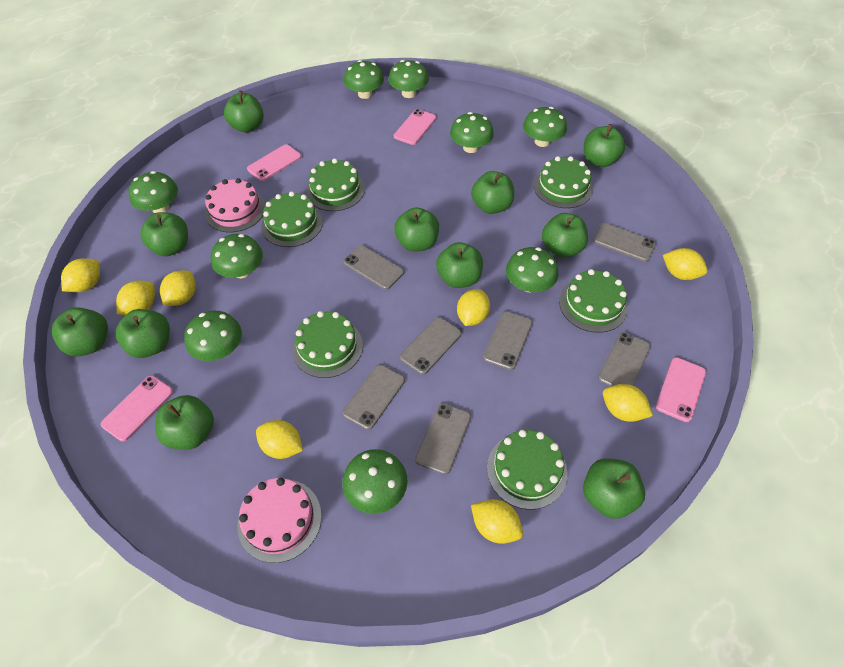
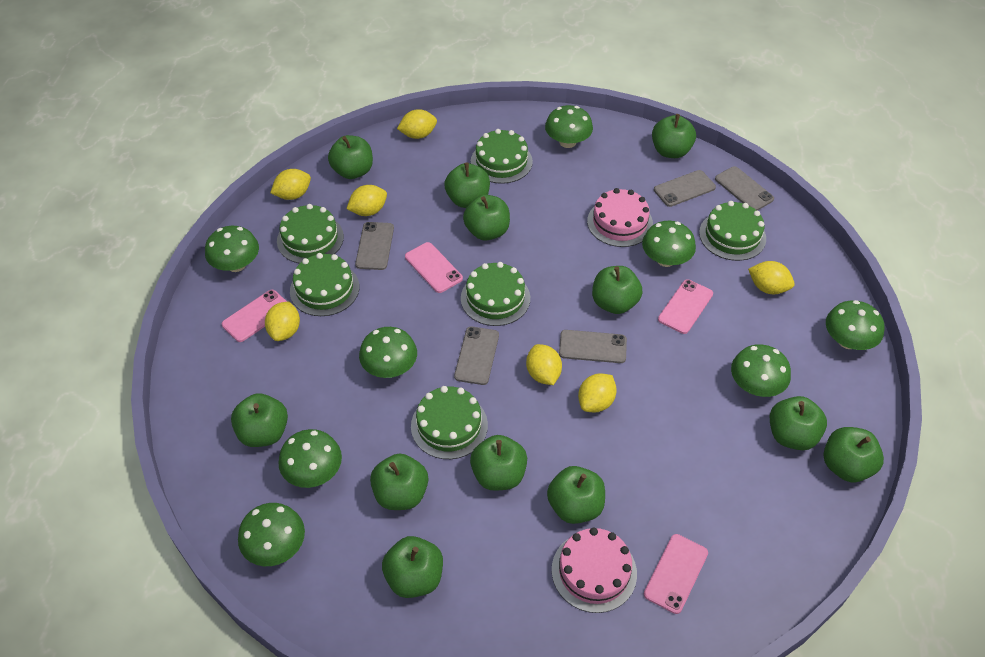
green apple: [52,307,108,356] [116,309,170,358] [140,212,188,256] [156,395,214,450] [224,91,264,133] [394,207,439,252] [436,242,483,288] [471,171,514,214] [542,213,588,257] [583,458,645,519] [584,124,625,167] = 11 -> [231,393,288,447] [328,135,373,179] [370,454,428,510] [382,536,443,598] [444,162,490,208] [463,195,510,241] [470,435,527,491] [547,466,605,524] [592,266,642,314] [652,114,696,158] [770,396,827,450] [824,427,884,482] = 12
green mushroom: [128,171,178,213] [184,311,242,361] [211,234,263,278] [342,449,407,514] [344,60,384,99] [388,60,429,98] [450,112,494,153] [506,247,559,293] [523,107,567,147] = 9 -> [205,226,259,272] [238,503,305,566] [278,429,342,488] [359,327,417,378] [545,105,593,148] [642,221,696,267] [731,344,791,397] [826,300,884,350] = 8
grey phone: [343,245,404,290] [343,365,405,430] [400,317,462,375] [415,403,471,474] [483,311,533,370] [593,223,656,262] [598,332,651,386] = 7 -> [355,222,394,270] [454,326,499,385] [559,330,627,363] [654,170,716,207] [715,166,774,211] = 5
yellow lemon: [61,258,100,292] [116,281,155,315] [160,270,196,306] [256,420,303,459] [457,289,490,326] [471,499,523,544] [603,384,653,422] [663,248,708,280] = 8 -> [265,302,300,341] [270,169,311,200] [347,185,387,216] [397,109,437,139] [526,344,562,385] [578,373,617,412] [748,261,795,294] = 7

